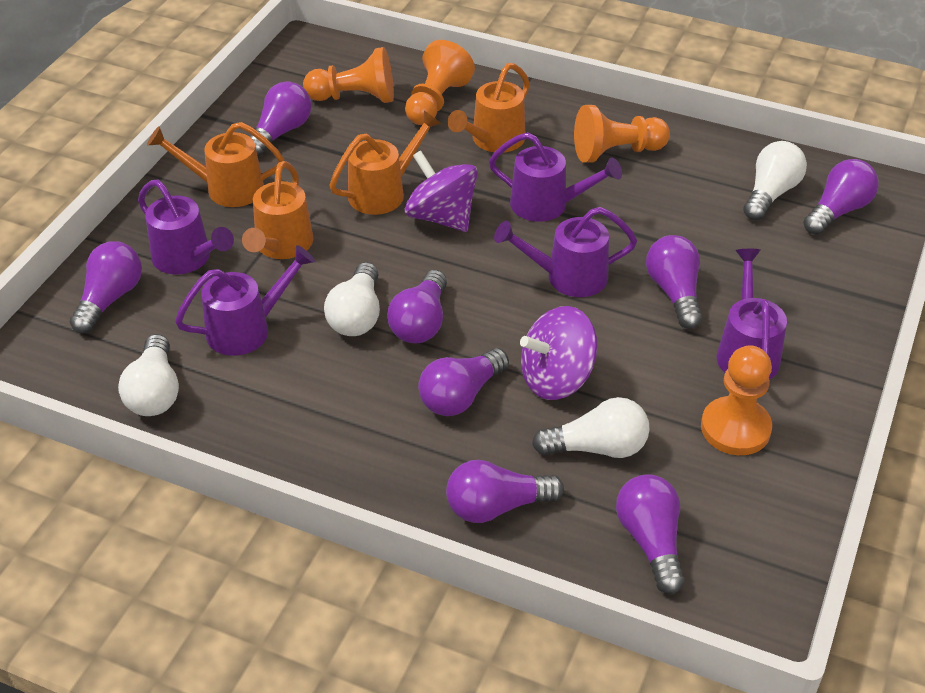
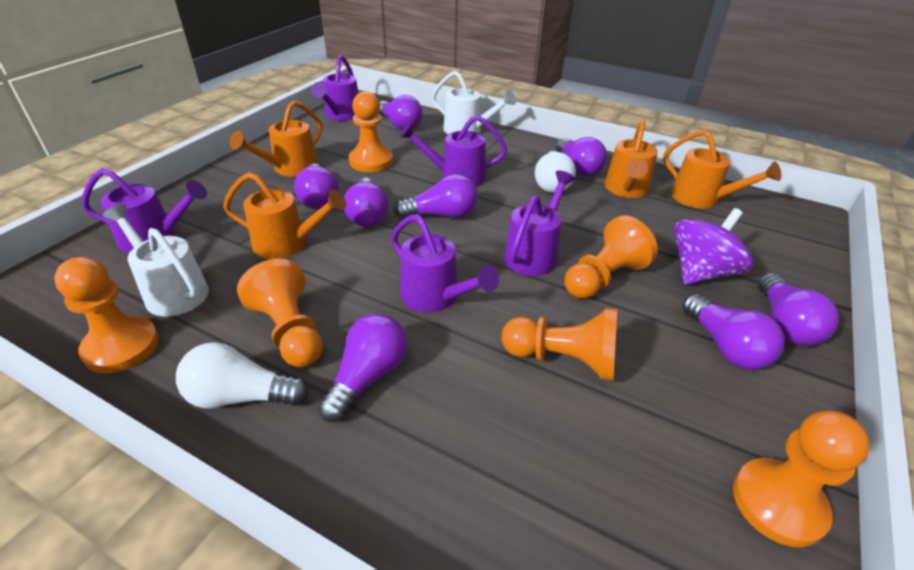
orange pawn: [303,47,394,103] [405,40,475,125] [574,105,670,163] [701,346,772,455] = 4 -> [54,257,159,374] [237,259,323,368] [349,91,393,172] [502,308,617,381] [564,215,658,299] [733,411,870,547] = 6
purple spinning top: [405,150,478,232] [520,306,597,400] = 2 -> [674,208,754,285] = 1
white light bulb: [118,334,179,416] [324,262,380,336] [532,397,650,458] [743,141,807,220] = 4 -> [176,342,308,409] [535,151,576,193] = 2
white watering can: none = 0 -> [102,204,209,317] [432,71,516,134] = 2

